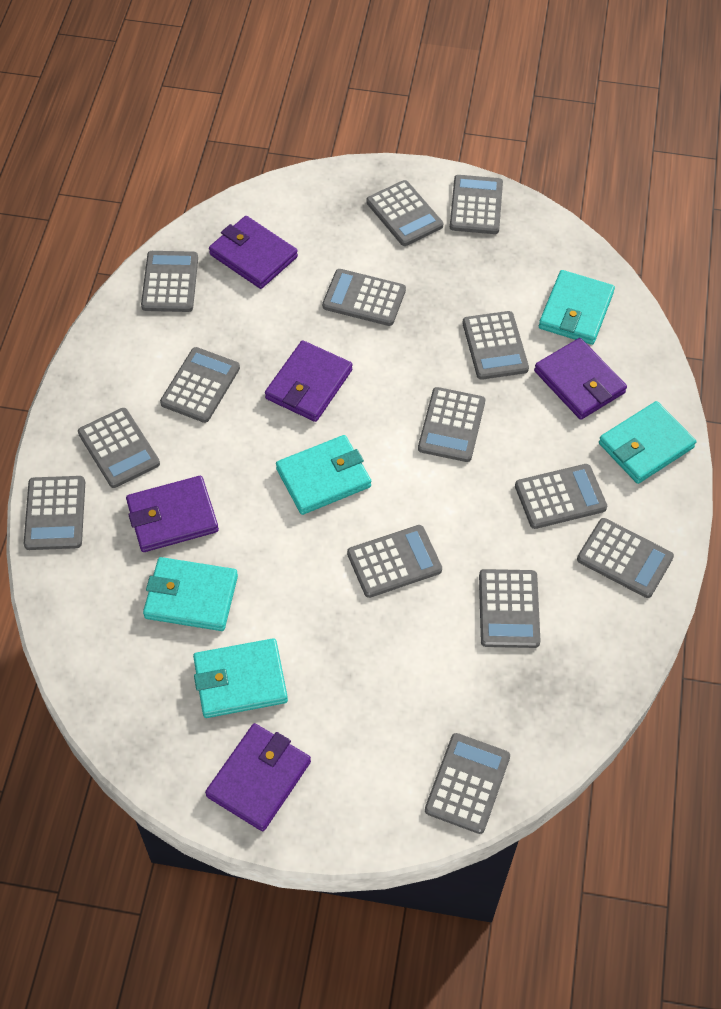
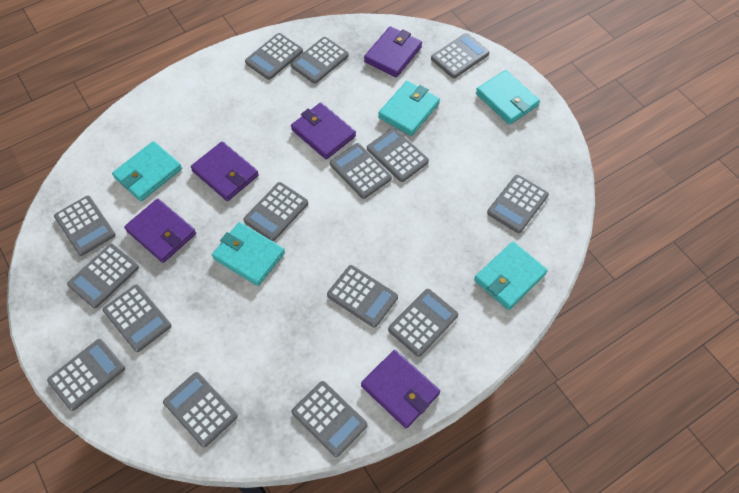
grey calculator: [24,476,85,550] [78,408,160,488] [141,251,198,312] [160,347,240,423] [322,269,406,326] [347,525,442,598] [366,180,443,246] [418,387,485,462] [425,733,510,834] [450,175,503,234] [462,311,529,380] [479,569,541,648] [515,464,607,529] [577,518,674,598] = 14 -> [47,339,125,411] [54,196,116,256] [67,244,139,308] [103,284,171,352] [163,372,238,447] [243,182,308,241] [245,33,303,80] [291,37,349,84] [292,381,367,457] [327,265,398,328] [330,143,392,199] [367,128,429,182] [388,289,458,357] [431,33,489,78] [487,175,549,233] = 15

